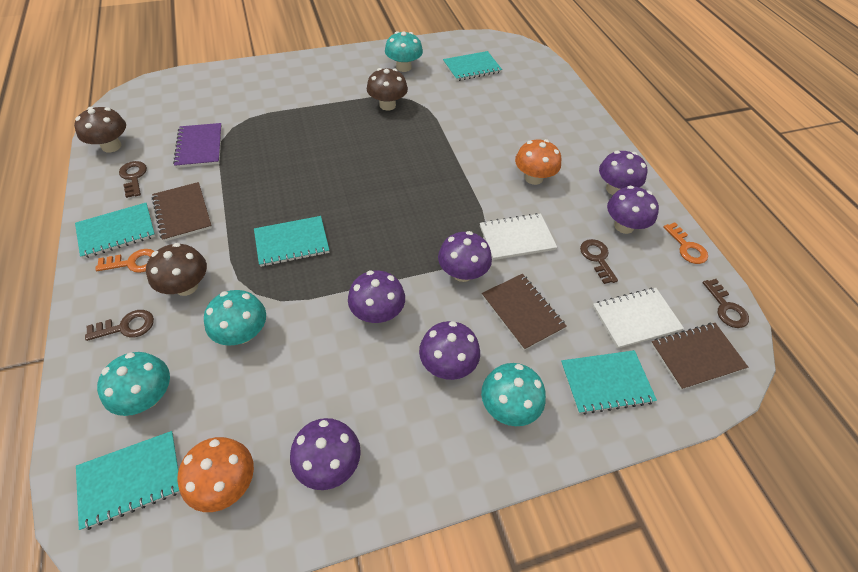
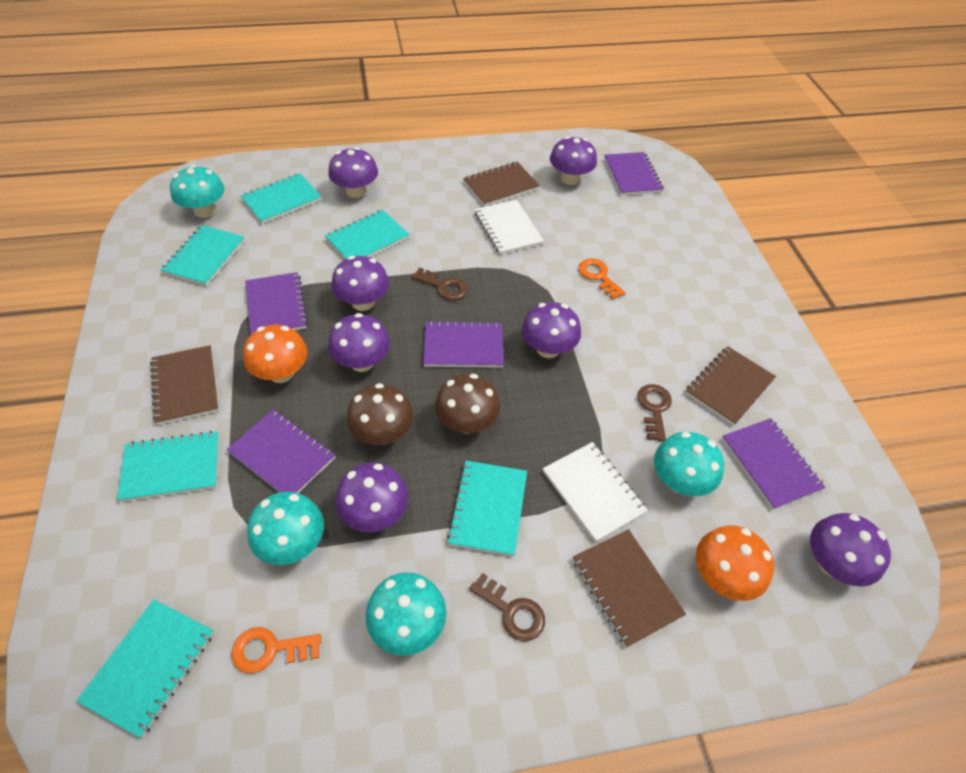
brown key: [85,310,154,341] [119,161,147,198] [580,239,618,284] [703,279,749,328] = 4 -> [411,267,468,300] [469,573,545,641] [637,384,672,441] = 3
brown mushroom: [74,107,126,153] [146,243,207,296] [367,68,408,111] = 3 -> [347,383,414,445] [435,374,500,434] = 2
brown notebook: [152,182,212,242] [482,274,567,350] [651,323,748,390] = 3 -> [150,345,219,425] [463,162,540,206] [573,529,686,648] [685,347,776,426] = 4
purple mushroom: [290,418,361,490] [348,270,405,323] [419,321,480,380] [438,231,492,282] [599,151,647,195] [607,186,659,234] = 6 -> [328,147,378,198] [328,313,390,372] [331,256,389,311] [335,463,408,532] [522,302,581,358] [550,136,597,185] [810,513,891,587] = 7
purple notebook: [173,123,222,168] = 1 -> [226,409,336,493] [245,272,308,335] [423,321,504,368] [604,152,664,196] [722,418,826,510] = 5
turquoise notebook: [75,203,156,259] [76,431,180,530] [254,216,329,267] [443,51,502,81] [561,350,657,415] = 5 -> [76,599,214,738] [117,431,219,502] [161,225,245,286] [240,173,322,224] [325,209,409,259] [447,461,527,556] = 6

